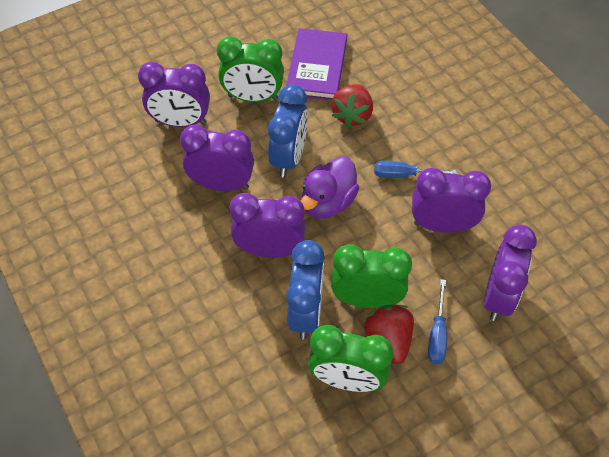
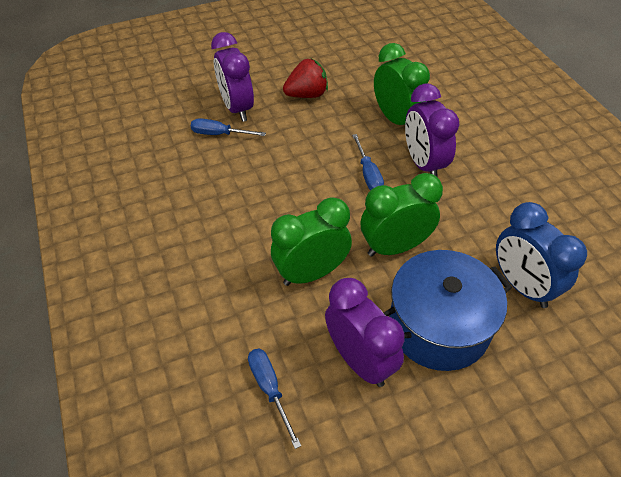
blue clock: [268,84,308,178] [286,240,325,339] = 2 -> [496,202,587,308] = 1
blue pot: none = 0 -> [384,250,512,371] = 1
blue screwdriver: [374,161,457,178] [428,279,447,364] = 2 -> [191,118,266,136] [248,349,301,449] [352,134,384,190] = 3
purple book: [286,28,347,100] = 1 -> none = 0
purple clock: [138,62,210,127] [180,125,254,191] [229,193,306,257] [412,168,491,233] [484,225,537,321] = 5 -> [211,32,254,122] [325,278,404,387] [405,84,459,177] = 3
purple duck: [301,156,359,218] = 1 -> none = 0
red strawberry: [331,84,373,128] [364,305,414,364] = 2 -> [283,59,328,98] = 1

